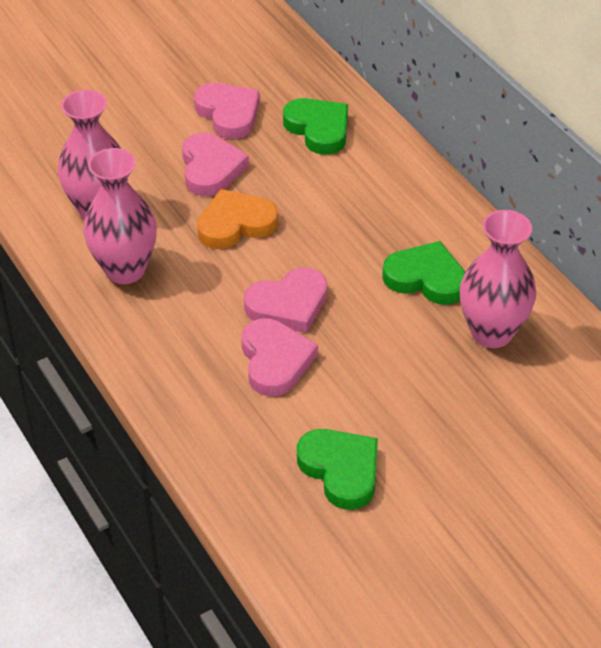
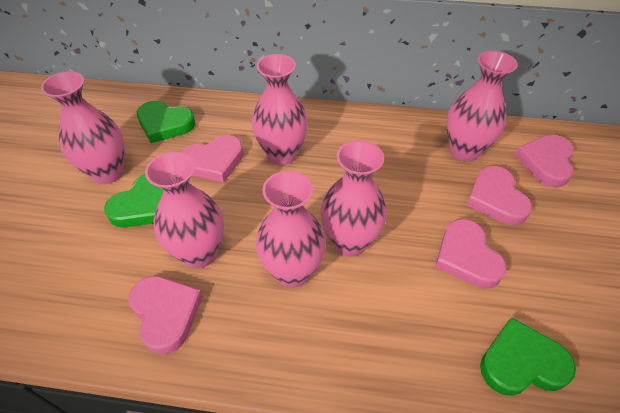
orange heart: [197,189,278,249] = 1 -> none = 0
pink heart: [182,132,249,196] [194,83,260,139] [241,318,318,396] [244,267,327,333] = 4 -> [128,276,203,354] [181,135,244,183] [435,219,507,289] [466,166,532,225] [515,135,574,188] = 5
pink vase: [58,90,128,220] [83,148,157,284] [460,210,536,348] = 3 -> [41,71,124,184] [145,152,224,268] [252,54,308,165] [256,171,326,288] [320,140,387,256] [447,51,518,162] = 6

